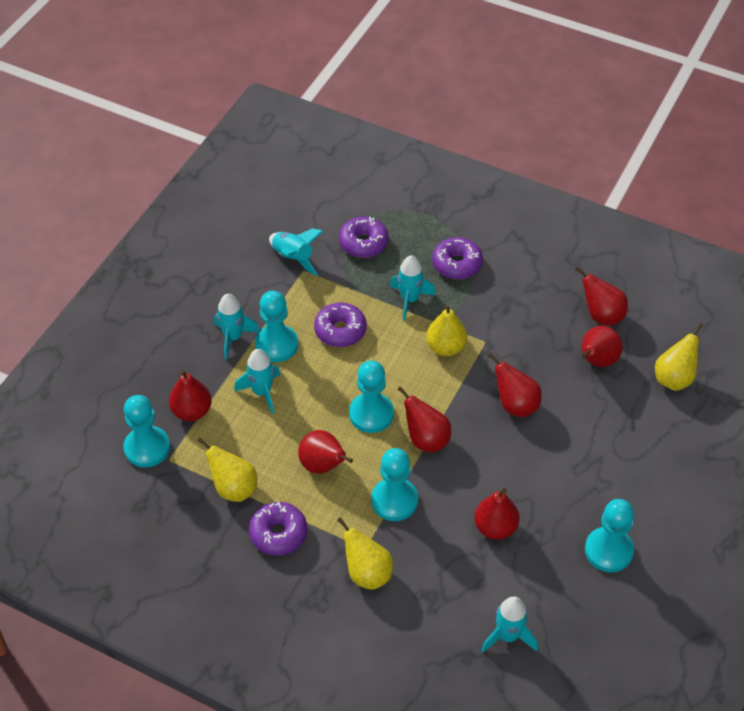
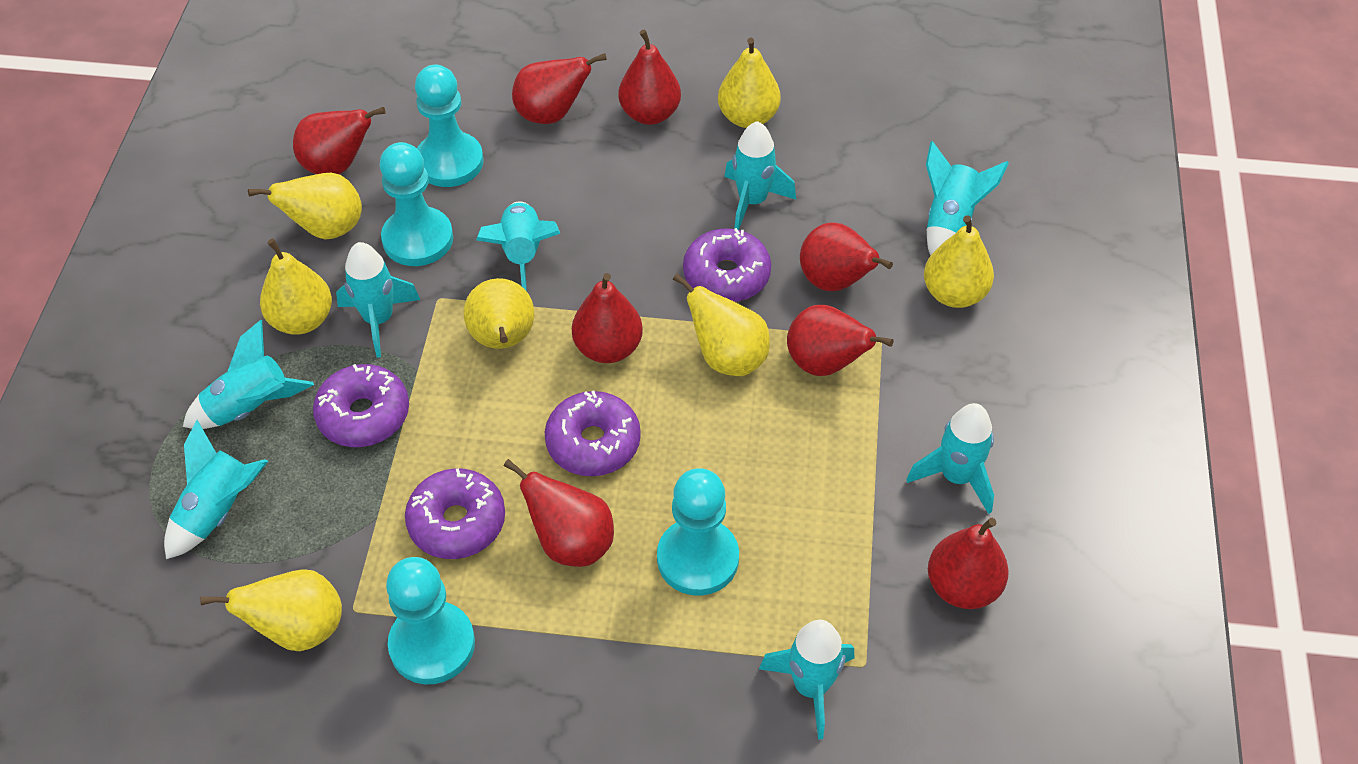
red pear: [169,370,212,421] [298,430,353,474] [397,386,451,453] [474,488,520,540] [488,353,542,417] [575,266,628,326] [581,326,623,367] = 7 -> [293,107,386,174] [503,459,614,567] [512,53,607,124] [572,273,643,363] [618,30,681,125] [787,305,894,376] [800,222,893,291] [928,518,1009,609] = 8
turquoise pawn: [124,395,170,468] [255,291,298,362] [349,361,394,433] [371,448,418,521] [585,499,634,572] = 5 -> [380,142,453,266] [386,557,475,684] [415,65,484,187] [657,468,739,596] = 4
turquoise rocket: [214,294,259,360] [234,349,280,414] [269,228,323,276] [390,255,436,321] [481,597,538,652] = 5 -> [164,420,268,559] [183,320,314,429] [336,242,420,358] [476,201,560,291] [724,121,796,230] [759,620,854,740] [906,403,994,514] [926,141,1009,256] = 8
yellow pear: [198,437,257,502] [337,517,393,590] [426,304,467,356] [655,323,703,391] = 4 -> [200,570,342,651] [248,173,362,239] [260,239,332,335] [463,278,534,349] [673,273,770,376] [718,37,781,128] [924,216,994,308] = 7

